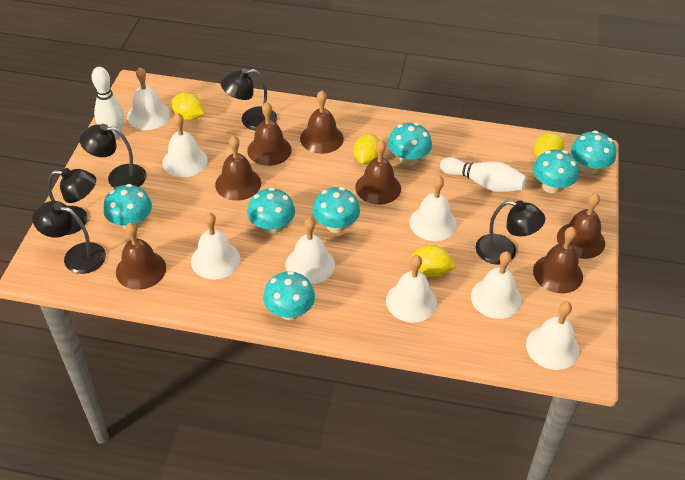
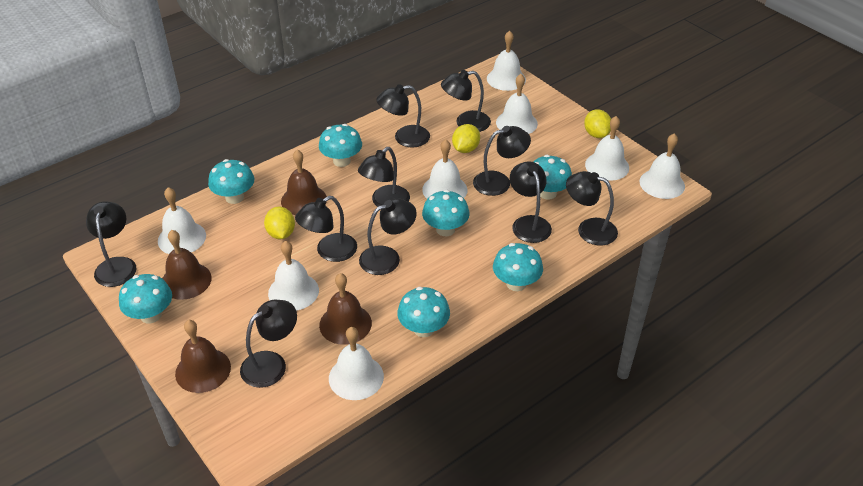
black lamp: [32,201,106,274] [47,168,96,235] [79,124,147,188] [221,68,277,130] [476,200,545,265] = 5 -> [86,202,136,287] [240,300,297,388] [295,196,357,262] [358,147,410,207] [359,198,417,275] [376,84,430,148] [441,70,491,132] [473,126,531,196] [510,161,552,243] [566,171,618,246] = 10
brown bell: [116,222,166,290] [215,136,261,201] [247,102,292,166] [300,90,344,154] [355,140,401,205] [533,227,583,293] [557,193,605,259] = 7 -> [162,230,212,300] [175,320,231,393] [281,150,327,215] [319,273,372,345] = 4
white bowling pin: [91,67,124,140] [440,157,527,192] = 2 -> none = 0
yellow lemon: [171,92,204,120] [354,134,380,165] [411,245,456,277] [534,132,564,158] = 4 -> [264,206,295,239] [452,124,480,153] [584,109,611,138] = 3

